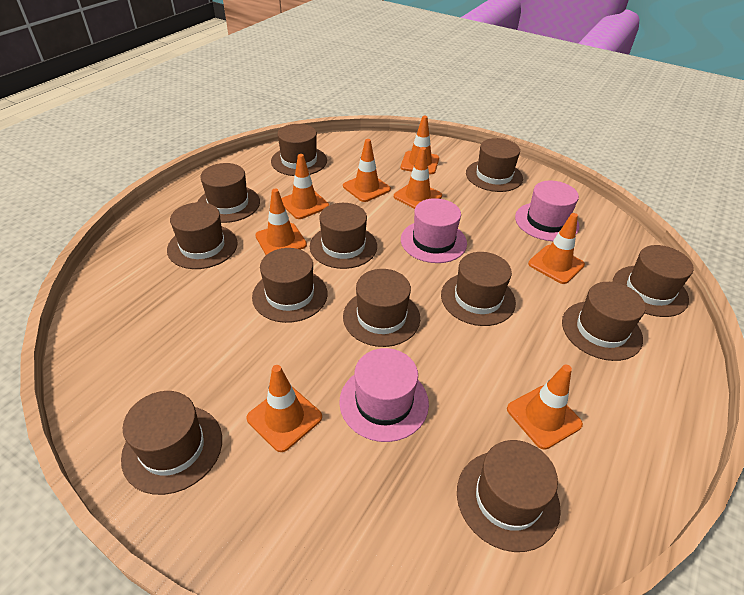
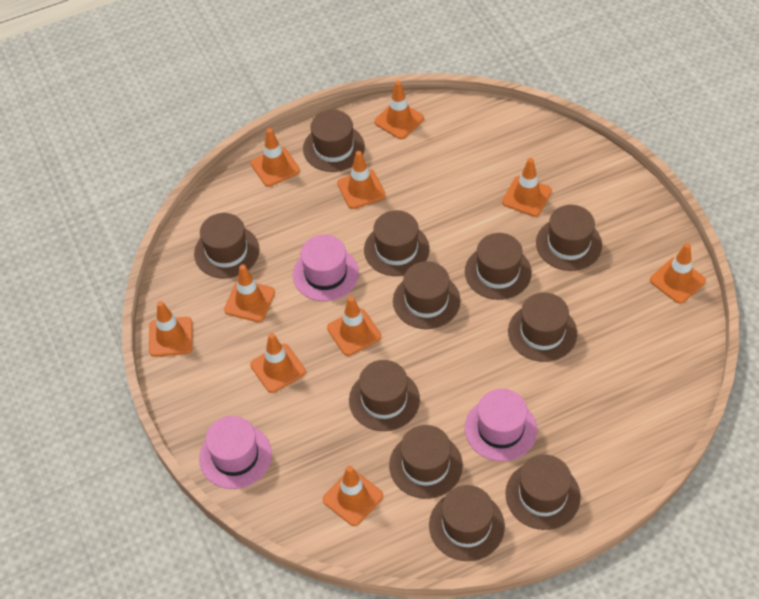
brown hat: [121,391,222,495] [167,202,238,269] [198,163,260,223] [252,248,327,323] [271,124,327,176] [310,203,377,269] [343,269,420,347] [441,252,516,326] [457,440,561,552] [466,138,523,192] [562,282,646,361] [613,245,694,317] = 12 -> [194,213,259,278] [303,110,365,172] [349,360,420,431] [364,210,430,276] [389,425,463,499] [393,261,461,329] [429,485,505,561] [465,233,532,300] [505,455,581,530] [508,293,577,362] [536,205,602,271] = 11
orange traffic cone: [247,365,322,452] [255,189,307,255] [281,154,329,219] [343,139,391,202] [394,147,442,209] [401,116,439,174] [507,365,583,450] [528,213,585,284] = 8 -> [149,301,193,357] [224,265,275,322] [250,333,306,393] [251,128,300,187] [323,466,383,526] [327,296,381,356] [337,151,386,209] [374,81,424,139] [502,158,552,217] [650,243,706,304] = 10

